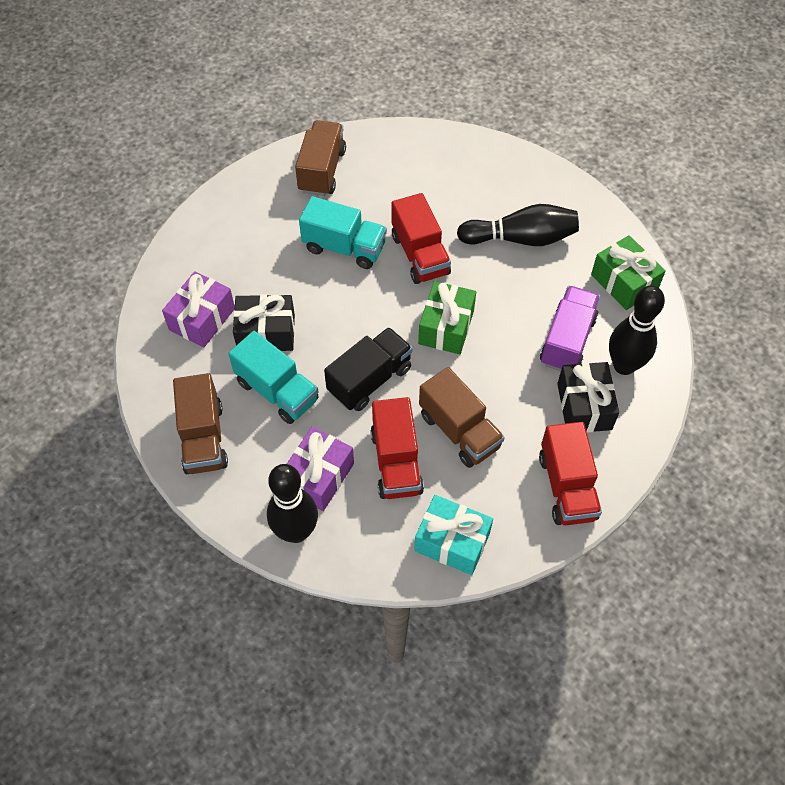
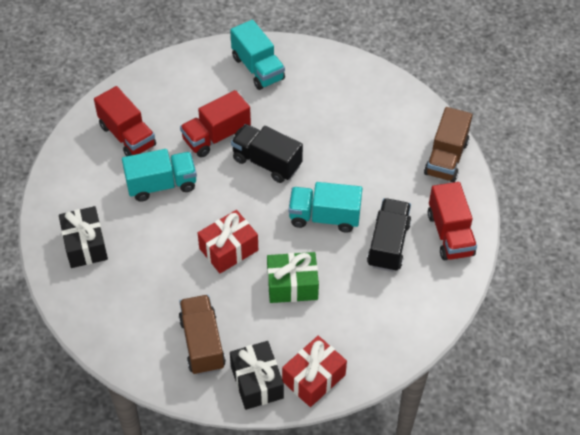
black bowling pin: [267,464,318,543] [457,204,579,246] [609,285,665,375] = 3 -> none = 0
black truck: [324,327,413,411] = 1 -> [231,124,303,183] [367,198,411,272] = 2
brown truck: [173,373,228,474] [295,120,346,196] [419,367,505,468] = 3 -> [179,295,226,375] [424,107,473,182] = 2
green gift: [418,281,476,354] [591,235,666,310] = 2 -> [267,252,319,303] = 1
purple gift: [162,271,235,348] [287,427,354,511] = 2 -> none = 0
purple truck: [540,286,600,371] = 1 -> none = 0
red gift: none = 0 -> [198,210,258,273] [282,336,347,407] = 2
turquoise gift: [414,495,493,575] = 1 -> none = 0
turquoise truck: [228,331,319,424] [299,196,387,269] = 2 -> [122,149,197,202] [230,20,285,90] [288,182,362,233] = 3

